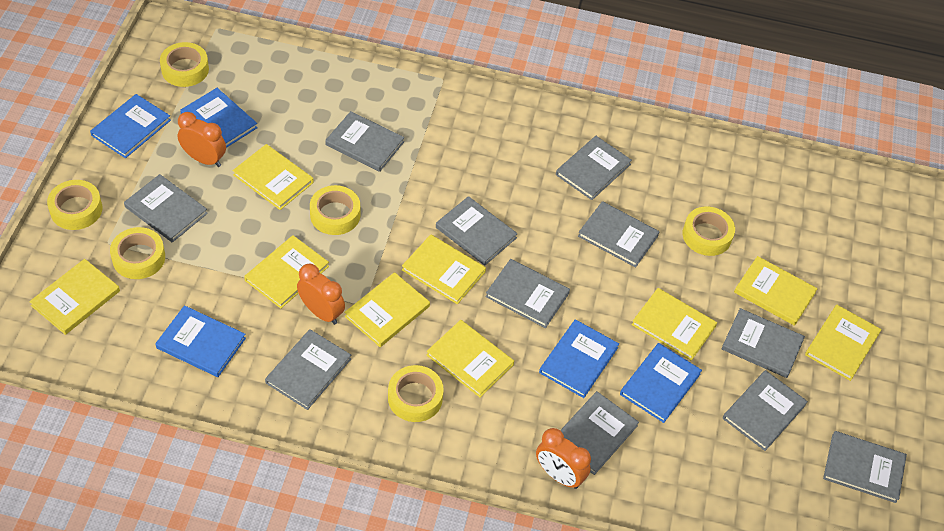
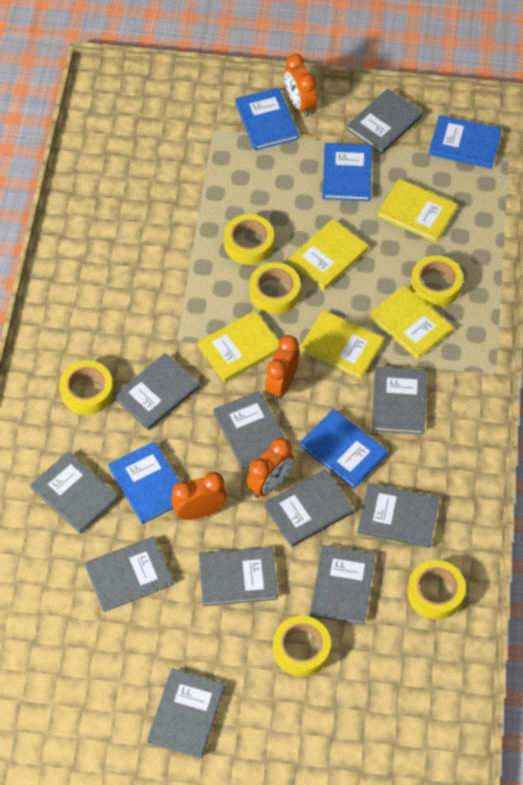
orange clock: [178,112,226,167] [297,264,345,325] [536,428,591,489] = 3 -> [171,472,227,520] [246,438,294,498] [265,335,300,400] [284,54,317,117] = 4
yellow book: [29,259,120,335] [233,144,314,210] [244,235,329,309] [344,272,430,347] [402,234,486,304] [427,320,514,398] [632,288,717,361] [734,256,818,326] [805,305,882,381] = 9 -> [197,311,279,382] [288,219,369,291] [300,310,384,379] [369,285,453,360] [377,179,458,242] = 5

